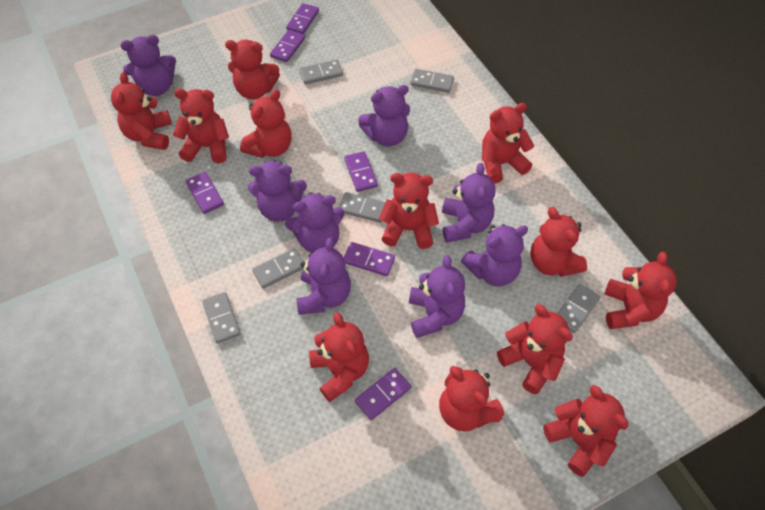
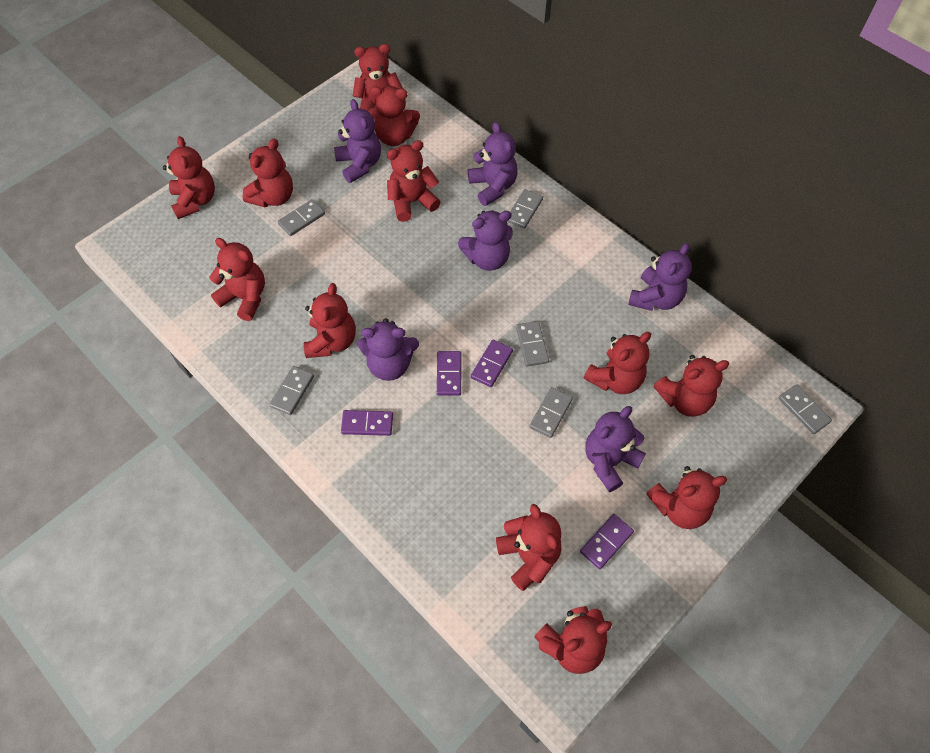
purple domino: [185,172,224,214] [270,30,305,62] [286,3,319,34] [344,151,378,192] [344,242,395,276] [355,368,411,420] = 6 -> [341,410,393,436] [437,351,461,395] [471,340,513,387] [580,514,634,569] = 4
purple teddy bear: [120,35,176,96] [248,160,307,222] [285,192,344,253] [296,237,351,315] [358,85,410,146] [409,255,465,338] [442,163,496,243] [461,224,528,286] = 8 -> [334,99,381,183] [357,318,419,381] [458,210,513,271] [468,122,518,206] [586,406,646,492] [628,243,692,311] = 6

